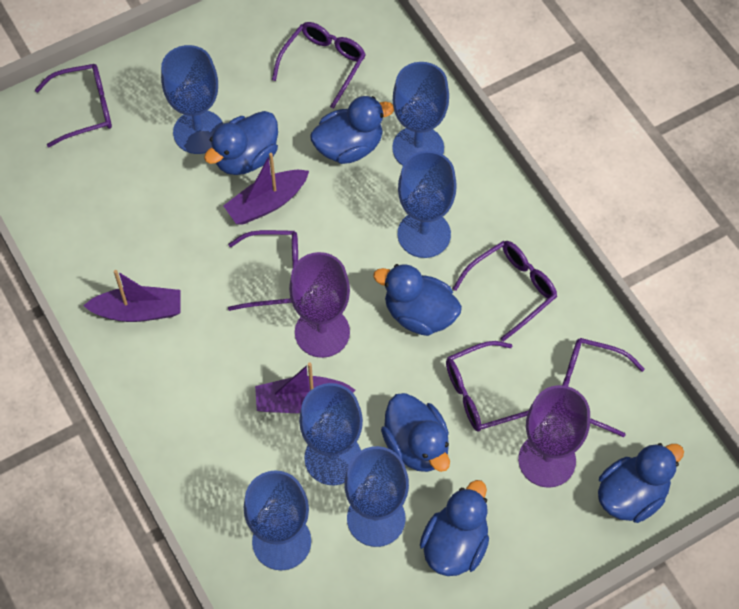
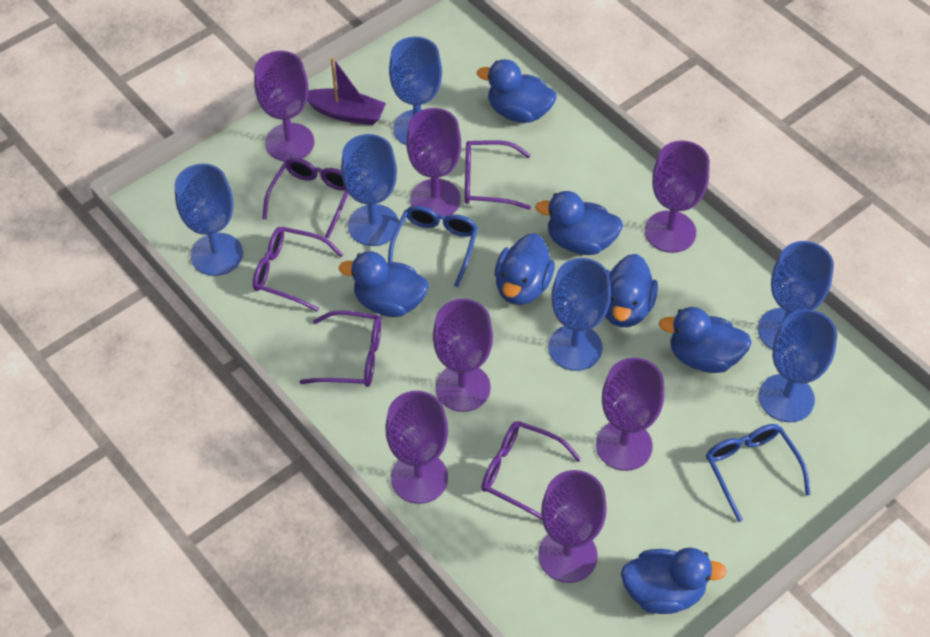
blue duck: [204,111,278,175] [310,96,394,164] [373,264,462,336] [381,393,450,472] [420,480,489,576] [598,443,684,523] = 6 -> [339,251,429,317] [477,59,556,123] [494,233,555,305] [535,191,623,255] [605,254,658,327] [621,548,727,614] [659,307,752,373] = 7
blue glasses: none = 0 -> [388,206,478,287] [706,424,811,522] = 2
purple boat: [83,270,181,322] [223,153,309,225] [255,362,356,413] = 3 -> [307,57,386,125] = 1
purple glasses: [35,64,112,148] [228,230,298,311] [272,22,366,109] [446,341,529,432] [453,241,557,342] [562,338,645,437] = 6 -> [253,227,344,312] [262,158,348,239] [300,310,381,387] [465,140,531,210] [481,421,581,520] = 5
purple goblet: [289,252,350,358] [518,385,590,488] = 2 -> [254,51,314,162] [385,391,448,504] [406,108,461,216] [433,299,493,412] [538,470,607,583] [596,357,664,471] [645,141,709,253] = 7

